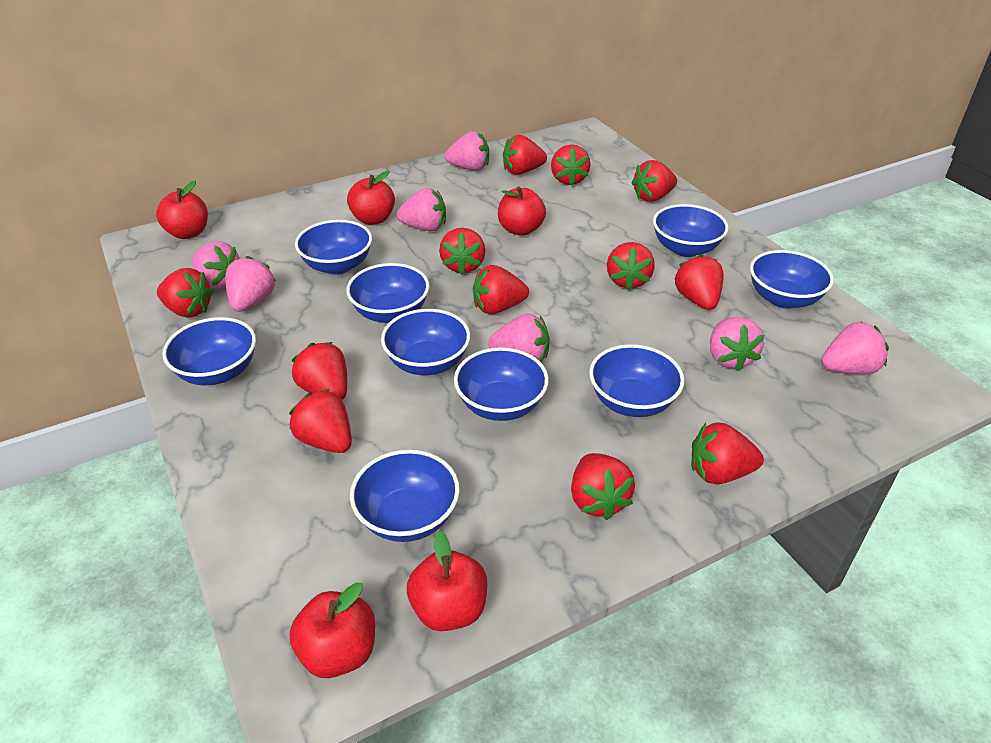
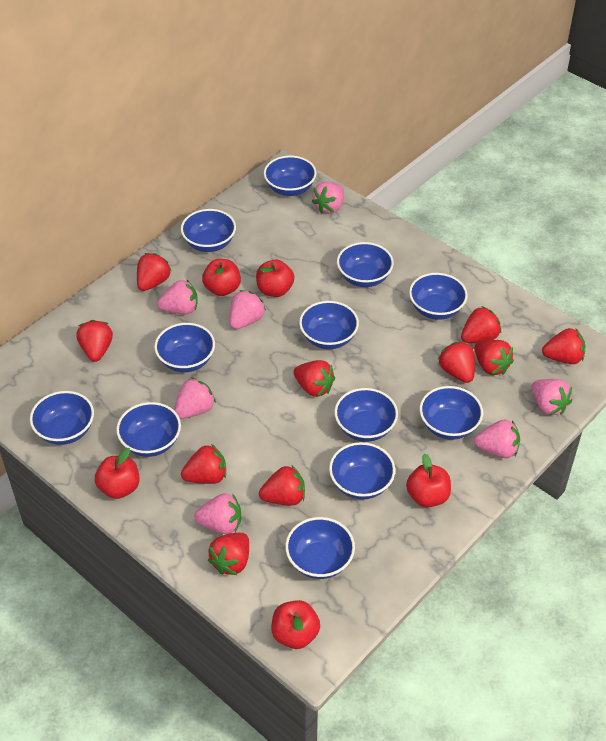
blue bowl: [162,317,256,385] [295,220,372,274] [346,263,429,323] [350,450,460,542] [381,309,470,375] [454,347,549,421] [589,344,685,417] [653,204,729,257] [750,250,834,309] = 9 -> [30,391,94,445] [116,402,181,457] [154,323,215,372] [181,209,236,252] [264,156,316,196] [285,517,355,579] [299,301,359,349] [329,442,395,500] [334,388,398,442] [337,242,394,287] [409,273,468,320] [420,386,483,440] = 12
red strawberry: [157,268,214,318] [289,389,352,453] [291,342,347,400] [439,228,486,275] [473,265,529,314] [503,135,547,175] [551,144,591,186] [571,453,635,520] [607,242,655,290] [632,160,677,202] [674,254,724,310] [691,423,764,484] = 12 -> [76,320,113,362] [137,253,171,291] [181,444,226,484] [208,533,249,575] [259,465,305,506] [294,360,335,397] [438,341,475,383] [461,306,501,343] [475,340,514,375] [542,328,586,364] = 10

